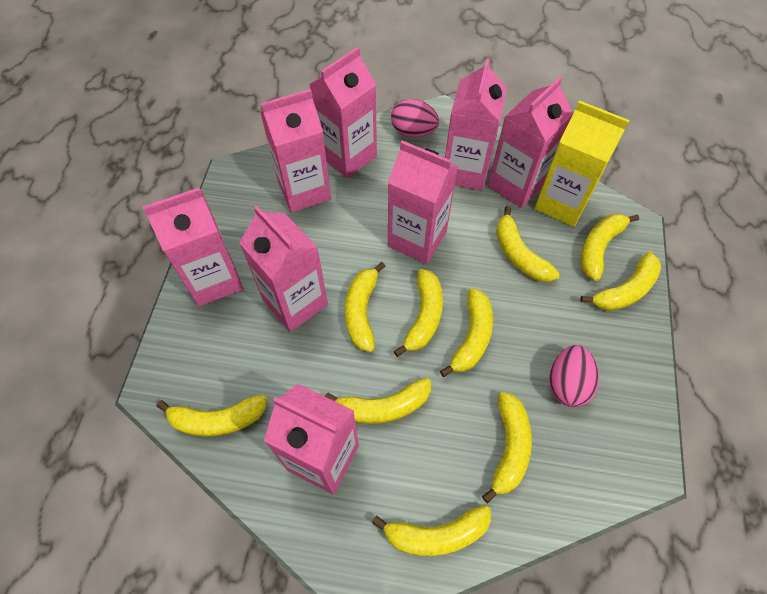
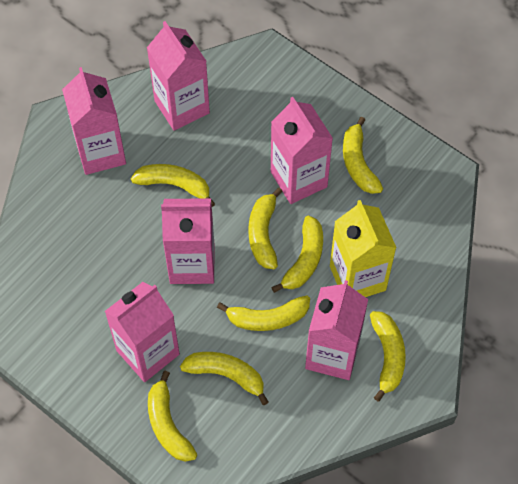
pink carton: [142,188,243,306] [239,205,328,332] [260,89,331,213] [264,383,359,495] [309,47,377,178] [388,141,458,264] [445,58,507,191] [488,77,573,208] = 8 -> [62,67,126,175] [105,282,180,382] [147,21,210,131] [161,198,215,284] [271,97,333,204] [305,280,368,380] = 6
pink egg: [391,99,439,137] [549,345,599,407] = 2 -> none = 0
yellow banana: [157,394,267,437] [325,378,431,424] [345,262,386,352] [372,505,491,556] [394,269,443,357] [440,288,493,377] [482,392,532,503] [496,206,560,282] [580,252,661,311] [581,214,639,281] = 10 -> [131,164,215,207] [148,371,197,462] [180,352,269,405] [217,295,310,331] [248,188,283,269] [271,216,323,293] [343,116,383,194] [370,311,406,402] = 8

